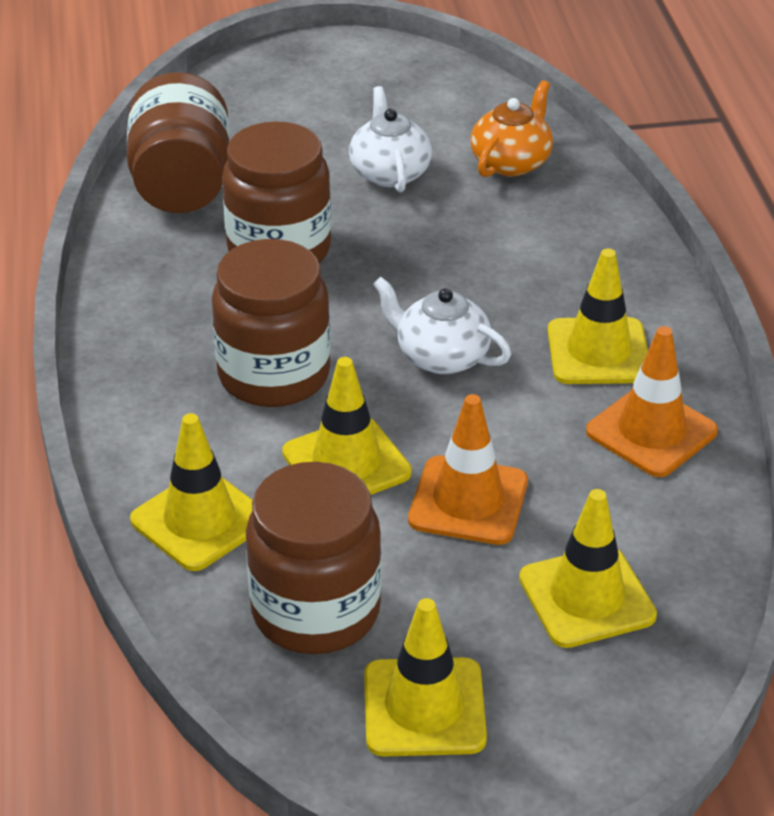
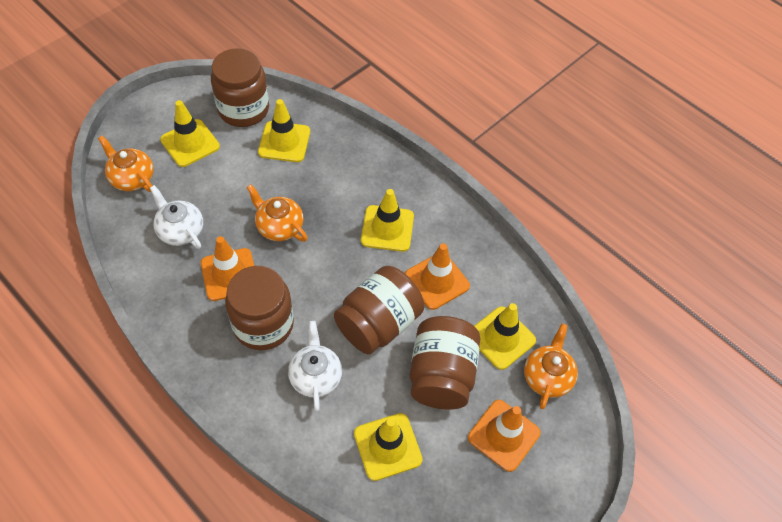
orange teapot: [470,80,553,177] = 1 -> [98,135,154,192] [246,184,308,242] [524,323,578,409] = 3
orange traffic cone: [408,394,528,545] [586,326,718,477] = 2 -> [201,236,254,301] [405,243,470,310] [468,400,540,472] = 3

